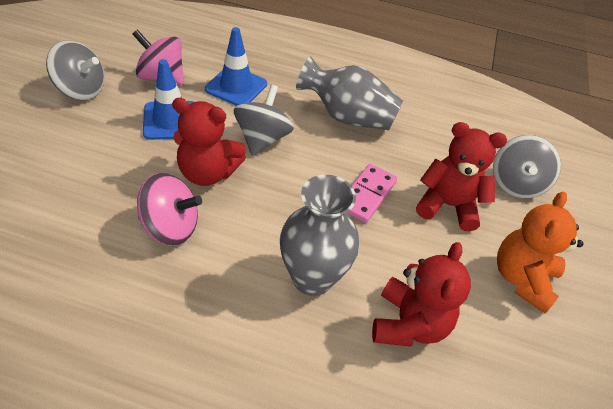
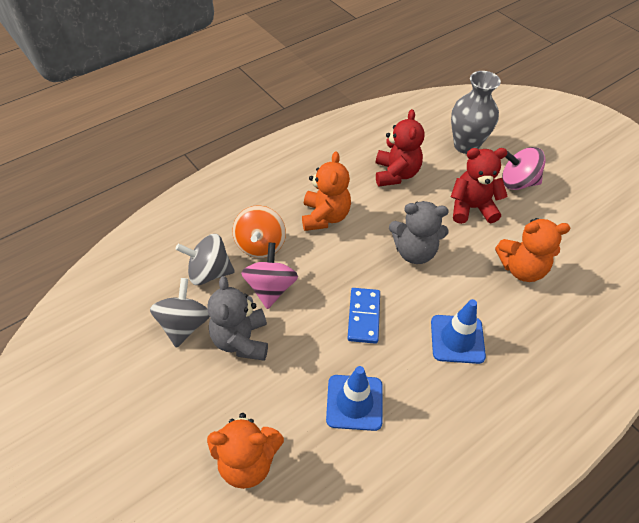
blue domino: none = 0 -> [347,288,380,344] = 1
grey spinning top: [46,40,105,100] [234,85,294,156] [493,135,561,198] = 3 -> [150,278,210,348] [175,234,235,285] = 2
grey teddy bear: none = 0 -> [207,276,268,361] [389,201,449,264] = 2
grey vase: [280,175,359,296] [296,56,403,130] = 2 -> [451,71,501,154] = 1
orange spinning top: none = 0 -> [232,206,286,258] = 1
orange teddy bear: [497,191,584,313] = 1 -> [207,413,284,489] [302,151,351,231] [495,218,571,282] = 3
pink domino: [347,164,397,223] = 1 -> none = 0
red teddy bear: [172,98,246,186] [372,242,471,347] [416,122,507,232] = 3 -> [376,109,425,186] [451,148,508,224] = 2

